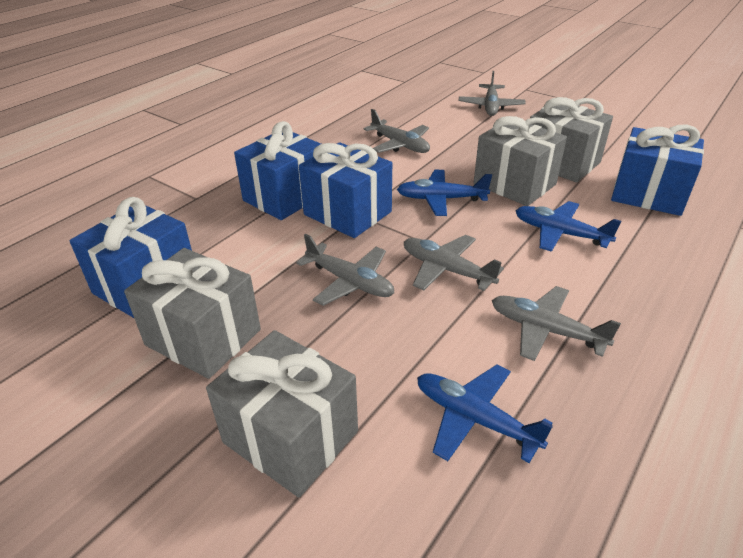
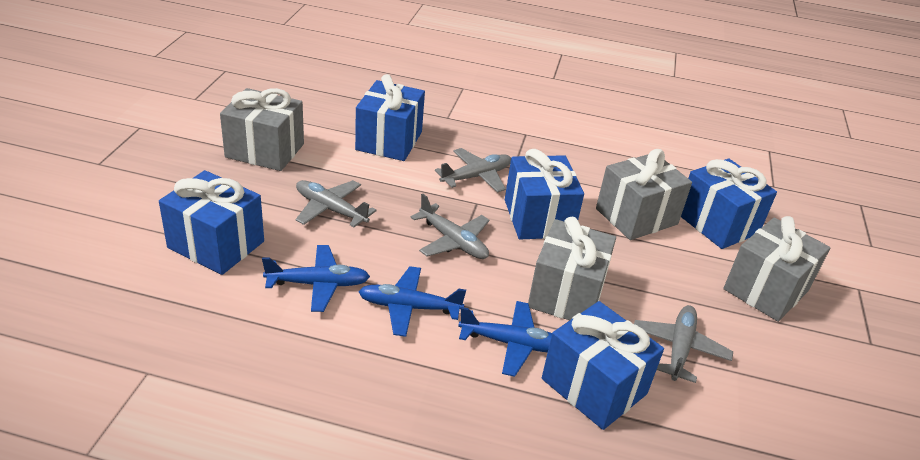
blue gift: [70,197,192,318] [234,121,321,220] [299,142,392,238] [611,124,704,216] = 4 -> [159,170,264,275] [355,74,425,161] [505,149,584,240] [542,301,664,430] [681,159,777,249] = 5
grey plane: [296,234,394,306] [363,109,430,153] [404,235,504,291] [458,71,526,116] [492,286,621,361] = 5 -> [296,180,377,227] [410,193,489,259] [435,148,511,193] [634,305,733,383] = 4

